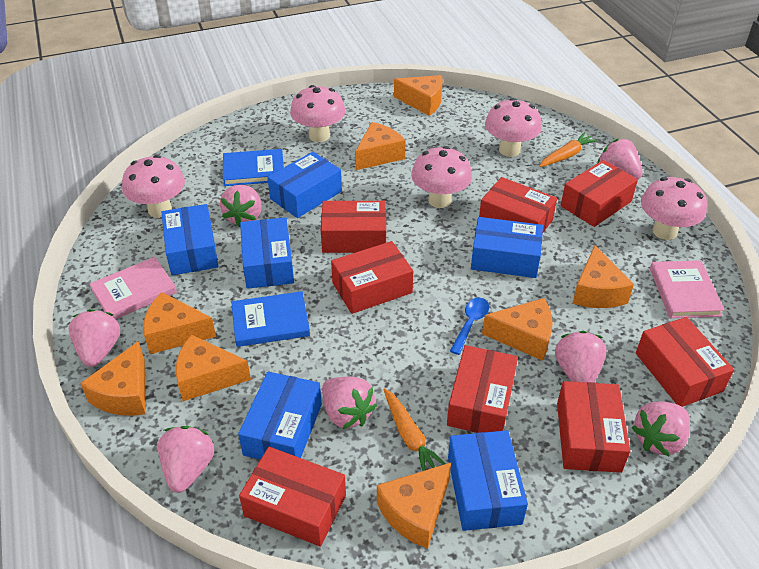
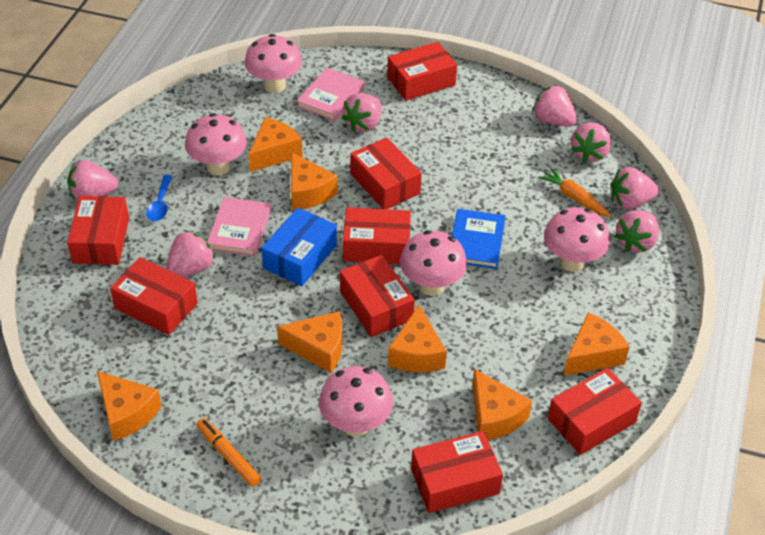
blue book: [223,149,284,186] [231,291,310,347] = 2 -> [452,209,506,269] = 1
blue box: [161,204,218,275] [238,371,322,460] [240,217,294,289] [267,152,342,218] [448,430,528,531] [471,217,543,278] = 6 -> [261,208,337,286] = 1
orange carrot: [383,388,445,471] [539,132,598,167] = 2 -> [538,168,611,217] = 1
orange cheese: [80,341,146,416] [143,292,216,354] [176,335,251,401] [355,122,406,170] [377,463,451,549] [394,75,443,116] [482,298,553,361] [572,245,634,308] = 8 -> [97,371,162,441] [249,117,303,172] [277,311,343,373] [291,152,338,210] [388,305,447,372] [472,368,532,440] [563,312,630,376] = 7
orange marker: none = 0 -> [197,418,261,487] = 1

